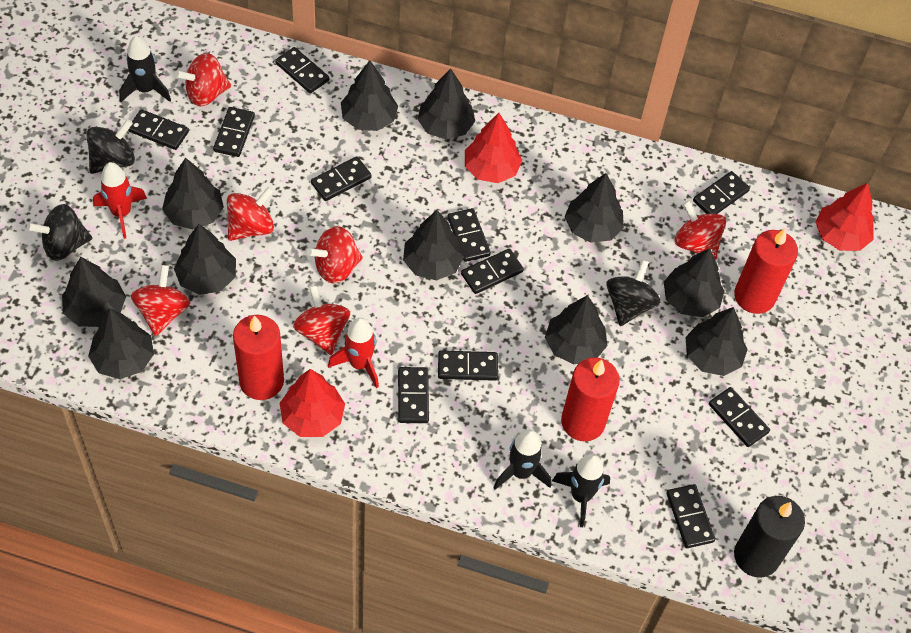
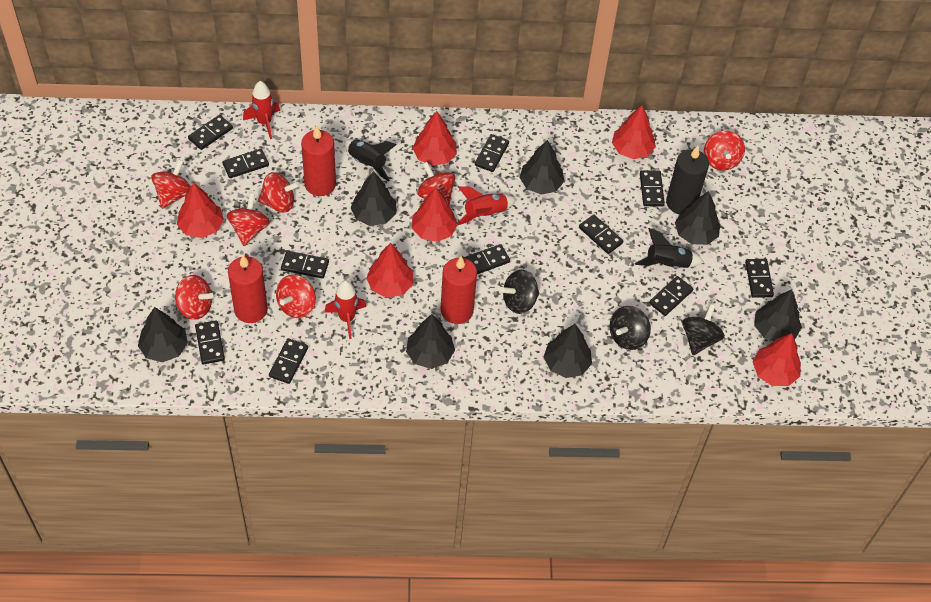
black rocket: [119,36,171,102] [493,430,551,490] [552,454,610,527] = 3 -> [344,139,397,182] [635,228,704,268] = 2
black tree: [62,257,126,327] [88,308,154,379] [162,158,224,230] [174,224,236,295] [341,60,398,131] [403,210,464,280] [418,68,475,140] [545,295,607,364] [565,173,624,243] [664,248,724,317] [686,307,748,376] = 11 -> [138,307,188,362] [350,171,396,226] [406,314,455,369] [519,140,564,195] [544,324,592,378] [675,191,720,245] [754,289,802,341] = 7
red rocket: [93,162,147,239] [328,318,379,389] = 2 -> [243,81,280,139] [324,280,366,339] [457,186,516,225] = 3
red spinning top: [131,265,190,336] [175,53,231,107] [227,186,274,241] [293,285,350,355] [307,226,363,284] [674,200,726,261] = 6 -> [151,159,191,209] [175,275,214,320] [227,193,270,246] [258,172,300,213] [276,275,316,318] [417,162,455,206] [704,130,745,170] = 7
red tree: [280,369,345,437] [465,113,522,183] [815,183,874,251] = 3 -> [177,182,224,238] [366,243,413,298] [412,111,457,166] [412,187,458,242] [612,105,656,159] [753,333,801,386] = 6

